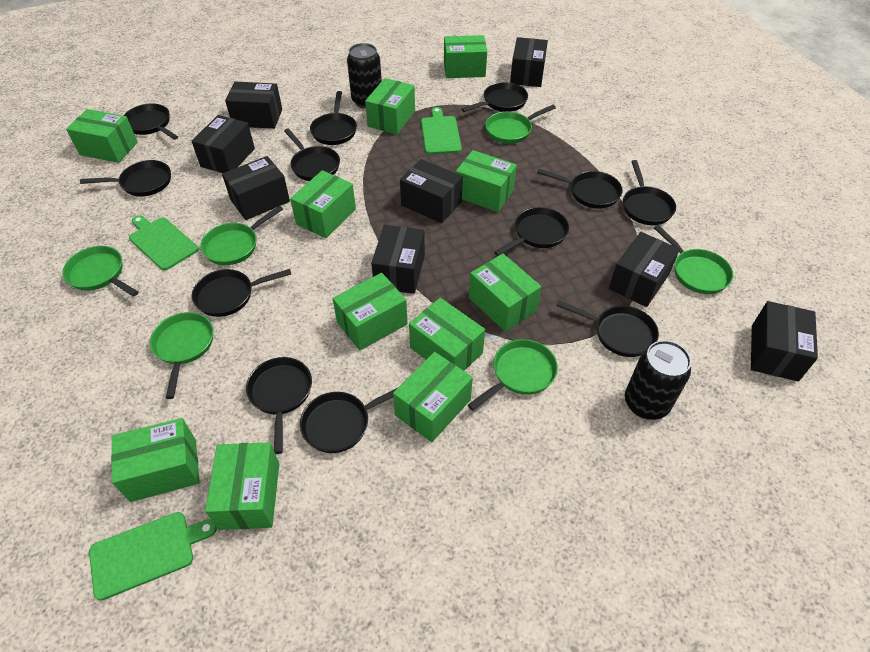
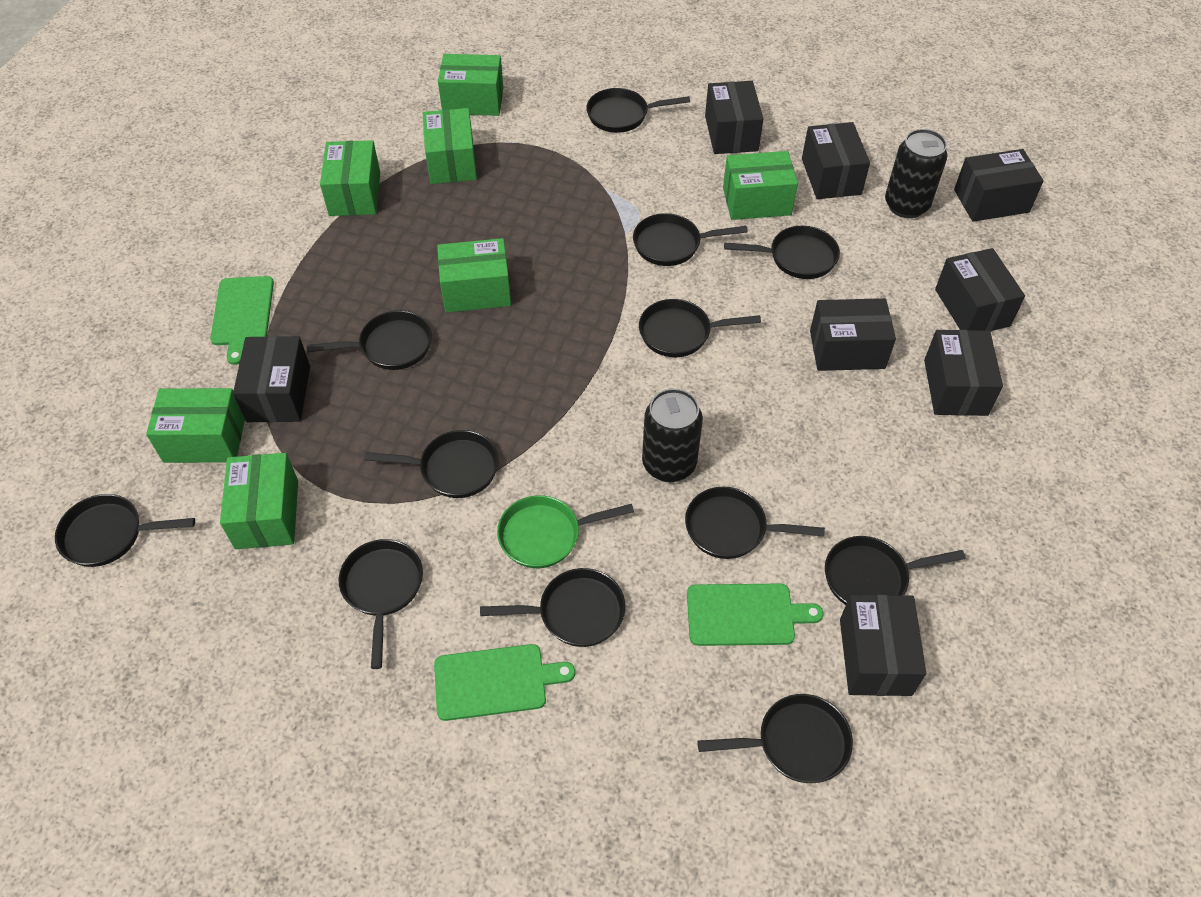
green box: [66,109,138,163] [111,418,200,502] [205,442,279,530] [290,170,356,238] [332,273,408,351] [365,78,415,134] [393,352,473,442] [409,298,485,371] [444,35,487,78] [456,150,517,212] [469,254,541,332] = 11 -> [146,388,245,463] [220,453,298,549] [320,140,380,216] [423,108,477,184] [437,238,511,313] [438,54,503,116] [723,151,798,220] = 7
green pan: [62,246,139,297] [150,312,213,399] [200,206,283,265] [468,339,558,410] [485,105,556,144] [654,225,733,294] = 6 -> [497,495,634,568] = 1

